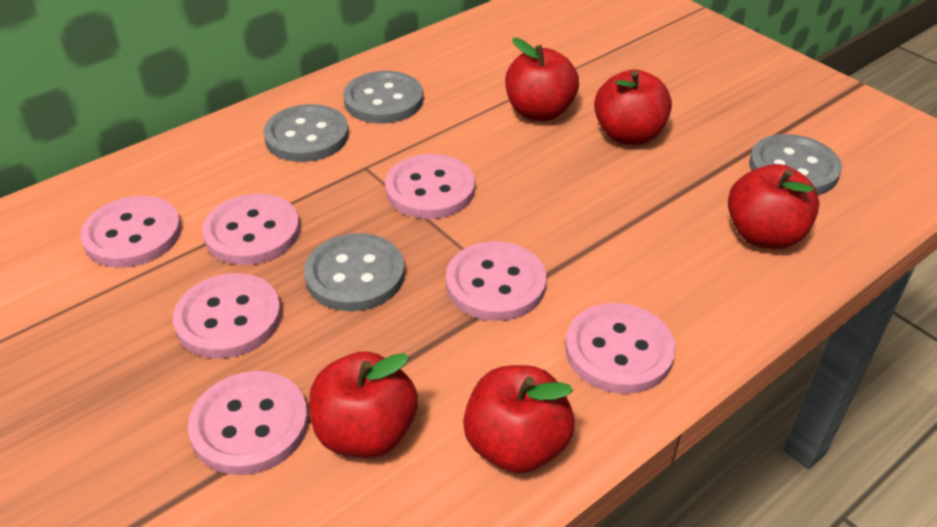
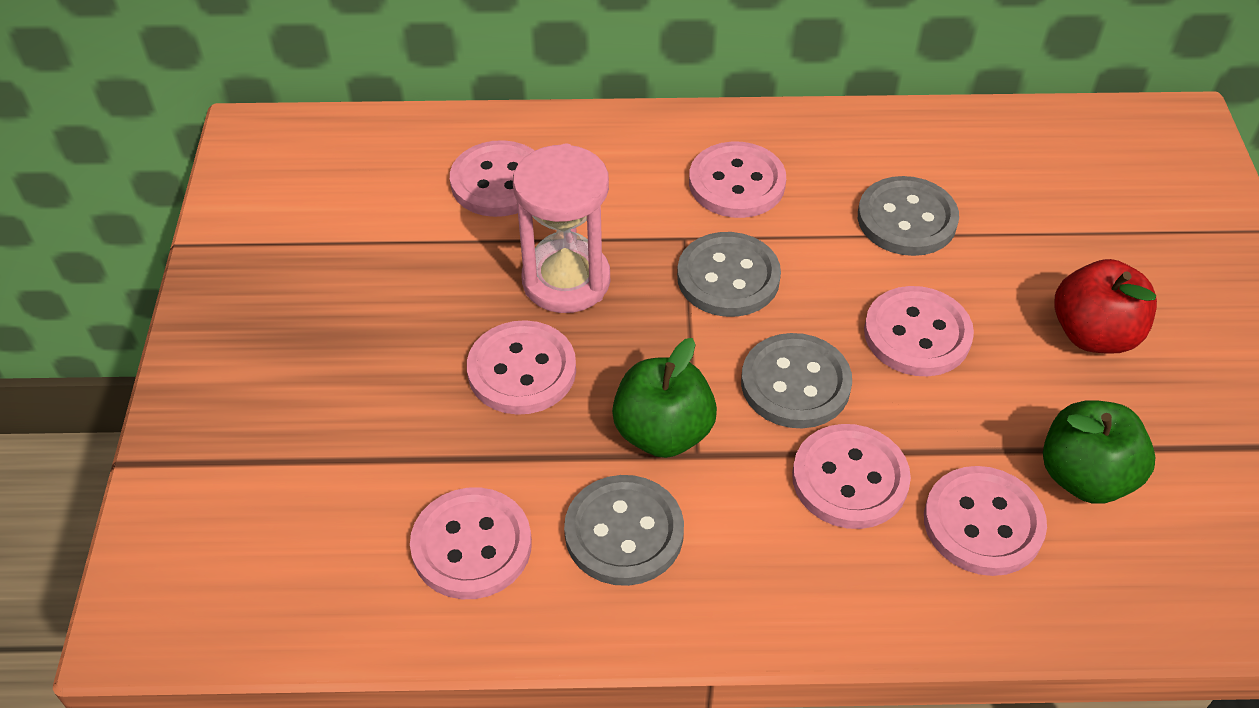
green apple: none = 0 -> [612,338,717,458] [1043,400,1155,504] = 2
pink hourglass: none = 0 -> [513,143,610,313] = 1
red apple: [309,351,418,458] [463,365,575,474] [505,38,579,121] [594,70,672,145] [728,164,819,249] = 5 -> [1054,259,1157,354] = 1

